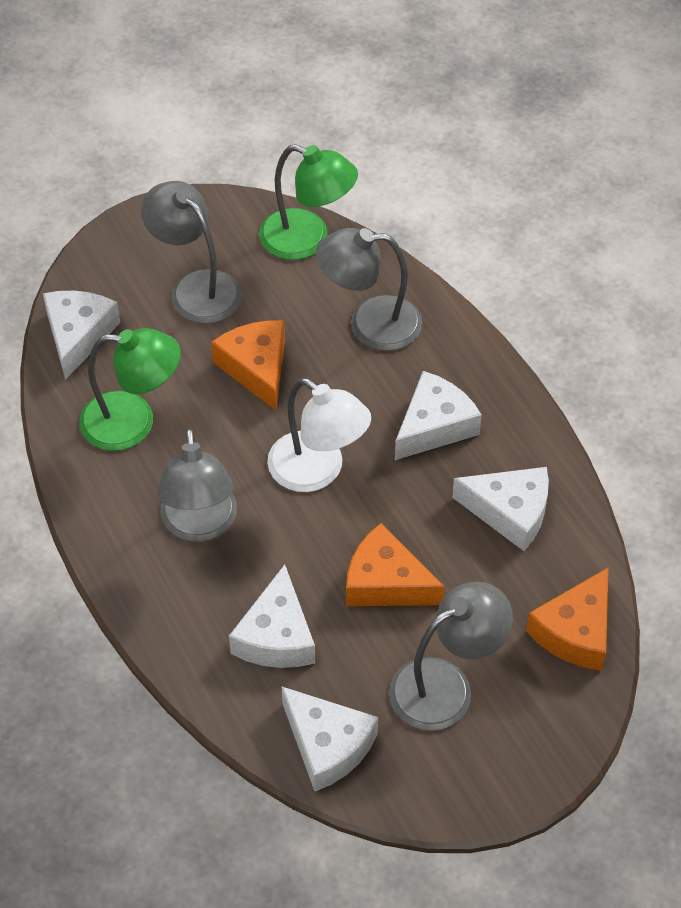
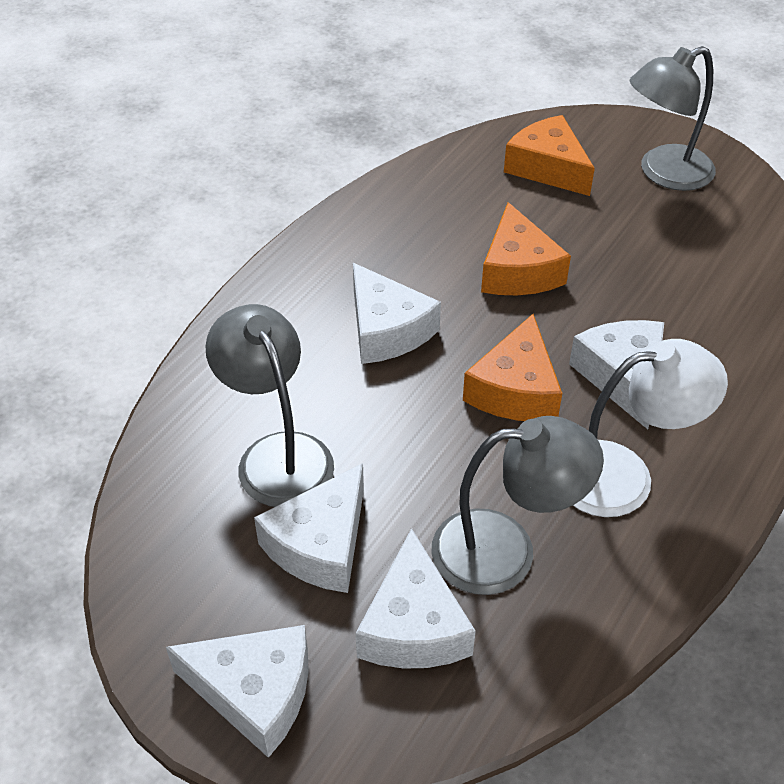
green lamp: [79,328,181,451] [259,144,358,260] = 2 -> none = 0
grey lamp: [141,181,242,324] [157,428,237,542] [316,228,422,351] [389,582,513,731] = 4 -> [205,304,334,507] [431,416,604,595] [630,46,716,191] = 3

